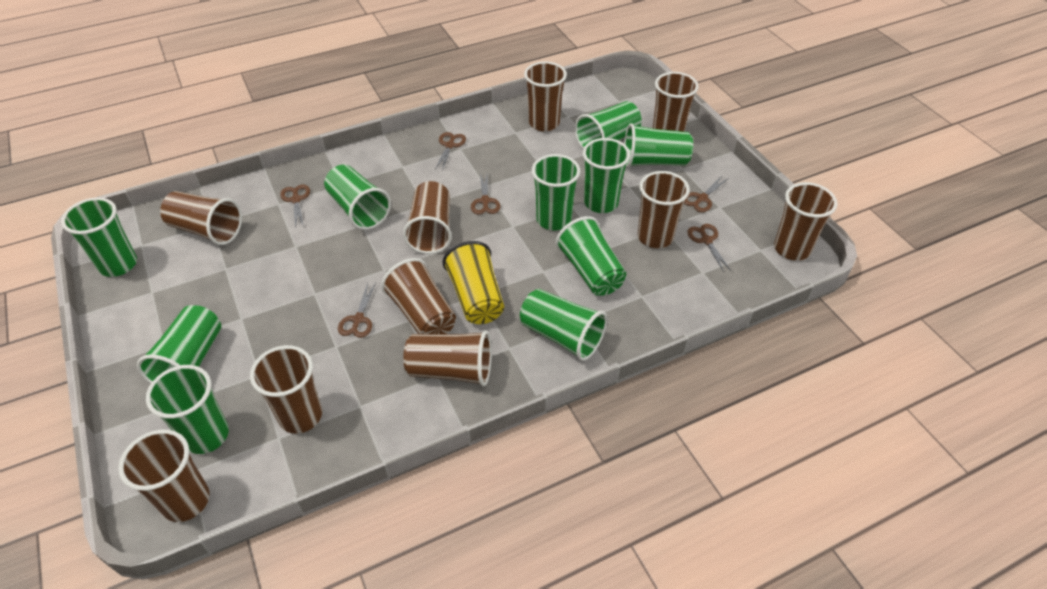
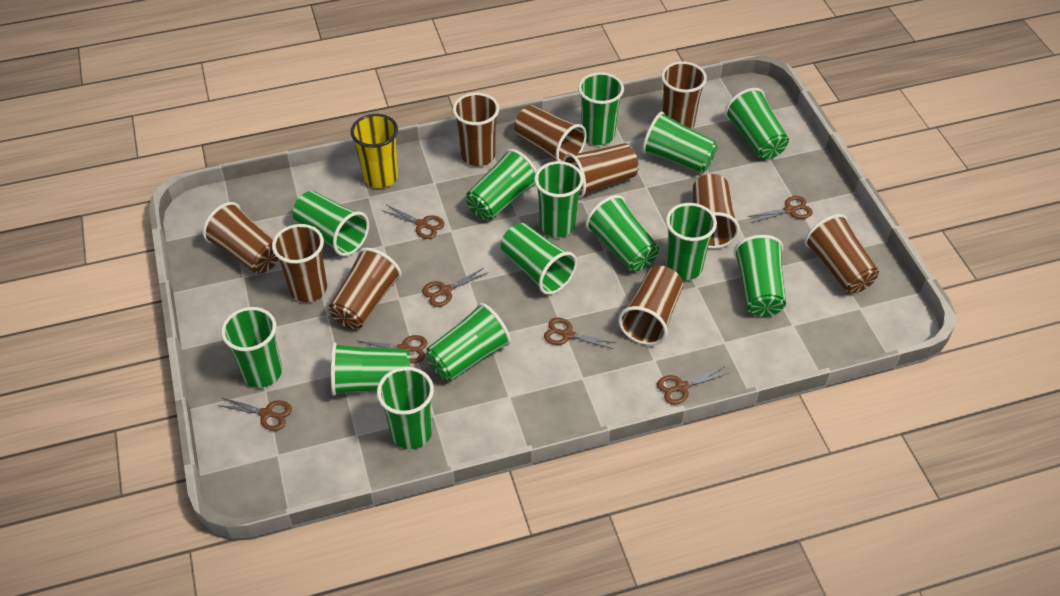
brown scissors: [280,185,310,229] [338,283,376,338] [435,132,466,171] [471,174,500,215] [684,176,729,212] [688,224,731,272] = 6 -> [217,398,292,431] [358,335,428,363] [382,205,445,239] [422,268,487,307] [544,318,616,349] [657,367,729,404] [747,196,813,223] = 7
green cup: [61,197,137,277] [137,305,221,383] [146,365,229,454] [324,165,391,230] [520,289,607,361] [532,154,580,230] [555,216,626,296] [575,101,642,149] [582,138,630,213] [624,123,693,167] = 10 -> [221,307,282,388] [293,191,369,256] [331,343,410,396] [377,367,434,449] [426,303,511,381] [466,149,537,220] [501,223,577,295] [534,161,584,237] [578,72,624,145] [585,195,659,271] [642,112,718,173] [666,203,717,280] [725,88,789,159] [734,235,786,317] = 14

